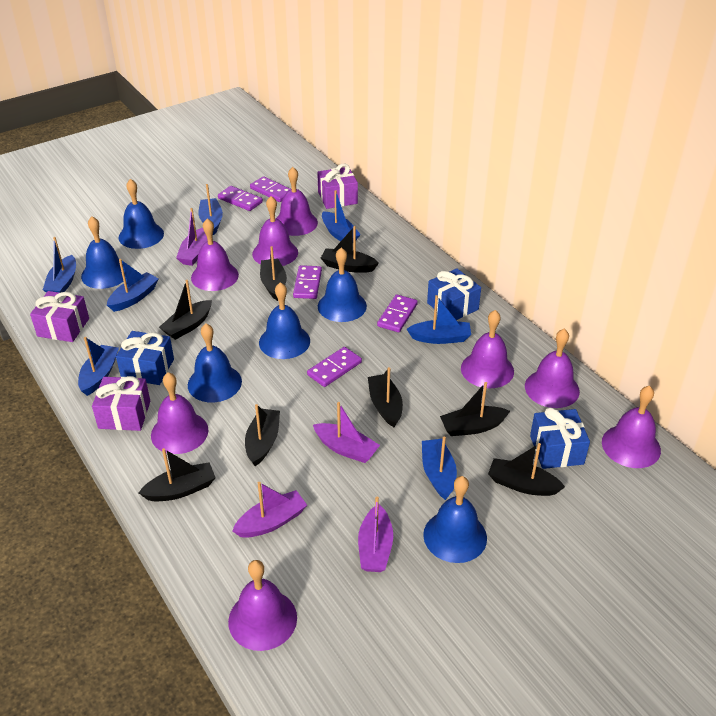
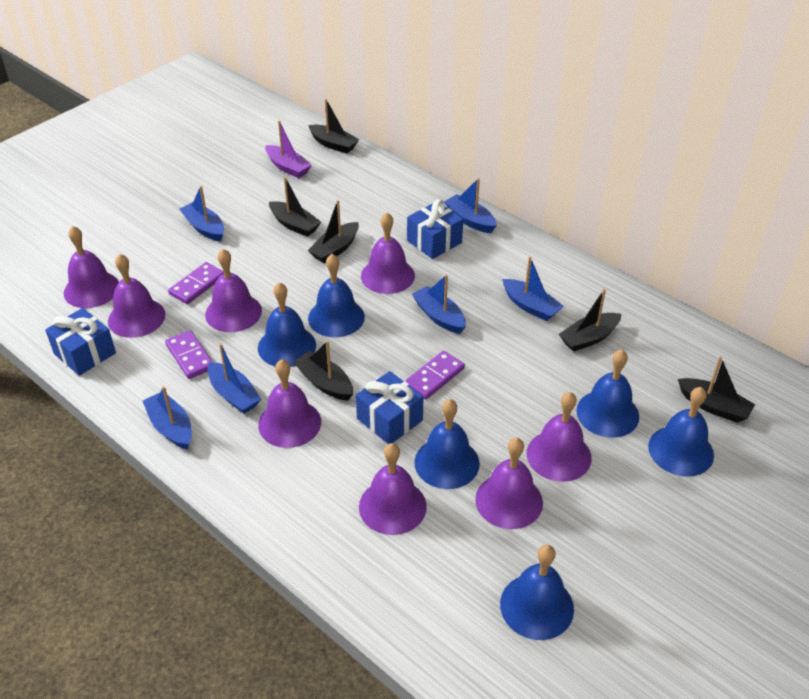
black boat: [139,448,216,501] [159,280,212,340] [245,404,280,466] [260,246,287,301] [321,226,379,273] [368,367,403,427] [440,382,510,436] [488,443,565,496] = 8 -> [269,177,321,237] [293,341,353,401] [308,99,359,154] [308,200,359,263] [559,289,621,352] [678,356,755,423] = 6
blue boat: [43,237,76,293] [78,337,119,396] [107,259,159,312] [198,184,223,235] [322,190,361,241] [407,295,471,344] [422,436,457,500] = 7 -> [143,386,192,450] [180,186,224,241] [207,344,261,414] [412,274,466,334] [444,178,497,233] [502,256,564,321] = 6
purple boat: [176,208,208,266] [232,482,307,538] [313,402,380,463] [358,497,393,572] = 4 -> [265,121,312,178] = 1
purple domino: [218,186,263,211] [250,176,291,202] [293,265,322,299] [307,347,362,387] [377,294,418,332] = 5 -> [165,330,213,379] [168,262,224,304] [405,351,465,399] = 3
purple gift: [30,291,89,342] [92,376,150,431] [317,164,358,209] = 3 -> none = 0

